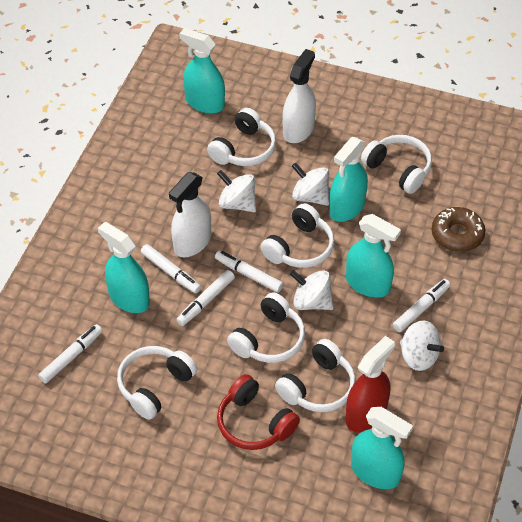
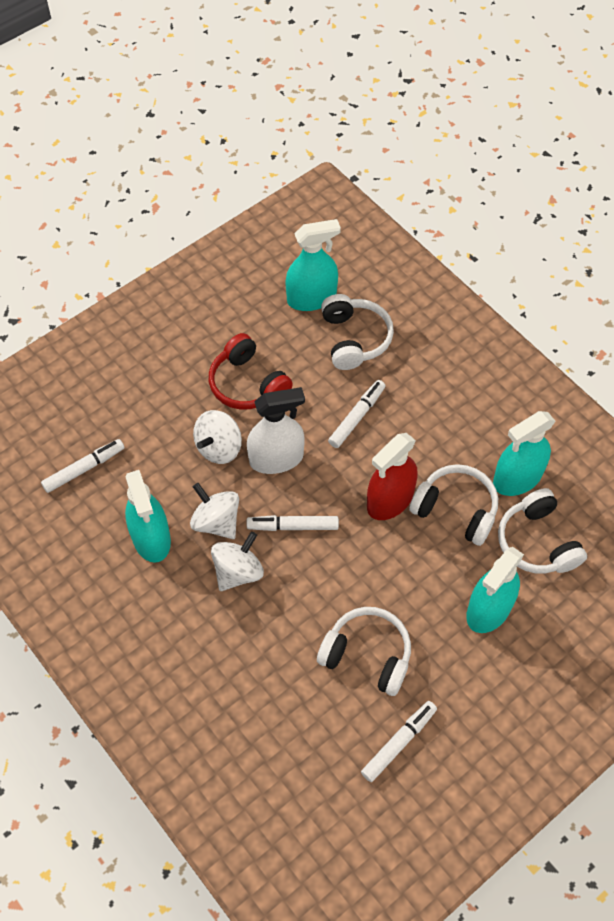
brown donut: [432,207,486,252] = 1 -> none = 0
turquoise spray bottle: [98,222,150,313] [179,28,225,114] [329,137,368,222] [346,214,401,298] [351,407,413,489] = 5 -> [125,470,171,562] [285,219,341,311] [466,547,524,633] [493,411,556,496] = 4
white headphones: [117,346,198,420] [207,108,276,166] [227,292,305,363] [261,203,334,268] [275,339,356,412] [361,135,432,194] = 6 -> [317,607,411,696] [321,294,394,370] [409,464,498,546] [498,488,587,574] = 4
white marker: [38,324,102,383] [141,244,201,293] [177,270,235,326] [215,250,283,293] [393,279,450,332] = 5 -> [41,439,125,493] [247,515,339,531] [328,380,385,448] [361,701,437,782] = 4
white spinning top: [217,170,256,212] [290,270,334,310] [292,163,329,206] [400,320,444,371] = 4 -> [190,483,239,539] [193,410,242,464] [211,532,264,591] = 3
white spray bottle: [169,172,211,257] [283,49,316,143] = 2 -> [247,387,305,474] = 1

